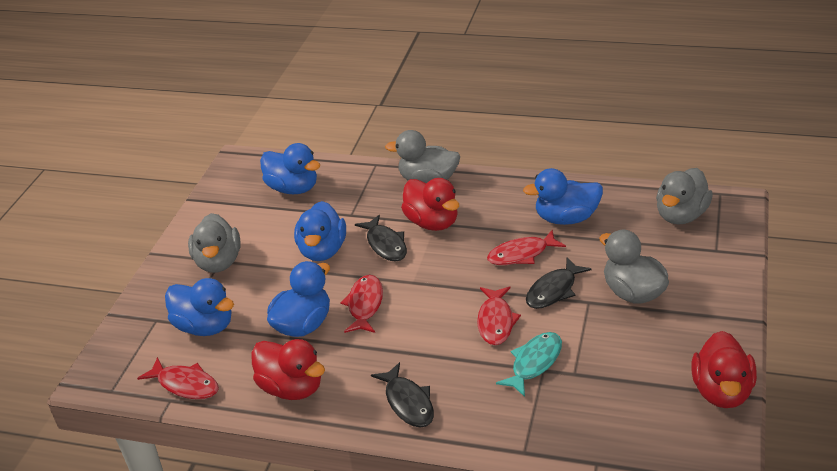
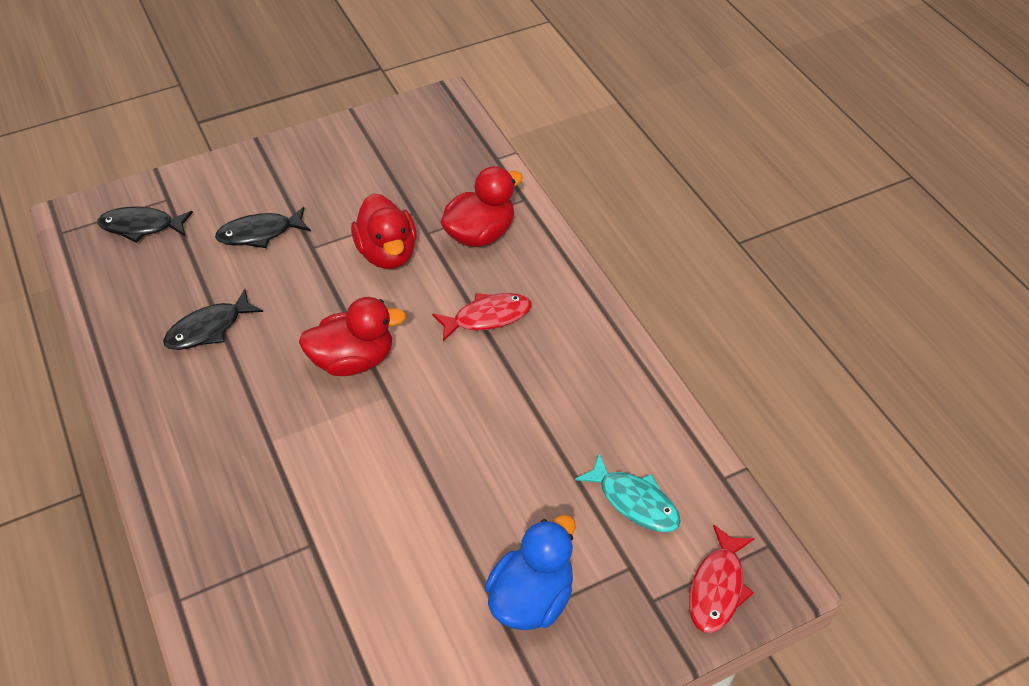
blue duck: [165,278,234,336] [260,143,321,194] [267,261,330,337] [294,201,346,261] [523,168,603,225] = 5 -> [485,515,576,630] = 1
grey duck: [188,213,241,273] [385,130,460,183] [599,230,669,304] [656,168,713,225] = 4 -> none = 0
red fish: [137,357,219,399] [340,275,383,333] [477,286,521,345] [487,230,566,265] = 4 -> [432,293,532,342] [689,524,755,633] = 2

